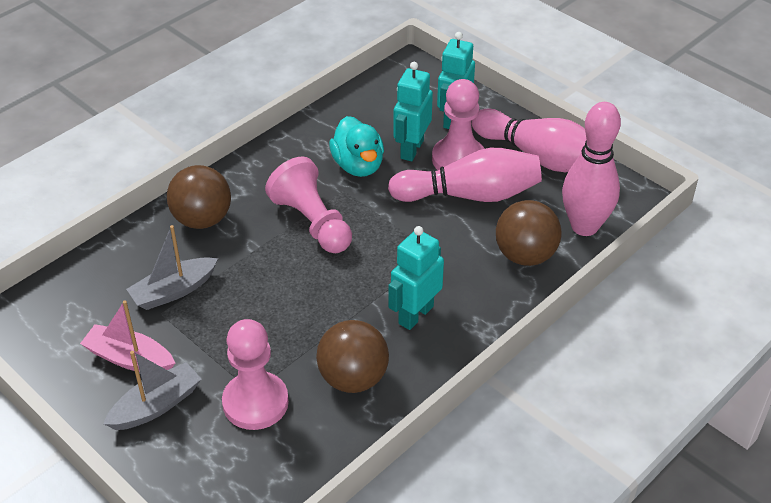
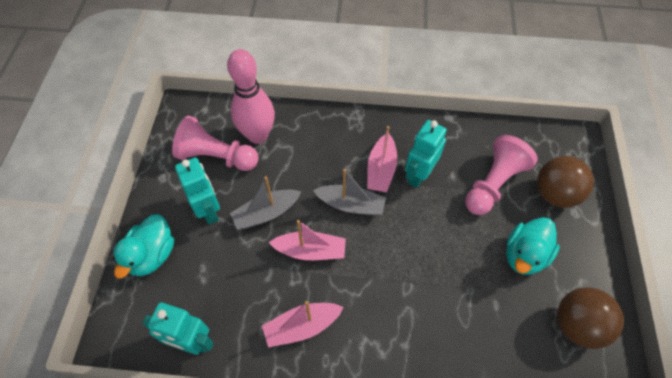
brown ball: [167,165,231,229] [316,320,389,393] [496,200,561,266] = 3 -> [537,156,594,208] [557,287,624,349] = 2
pink boat: [80,300,175,372] = 1 -> [262,301,344,348] [268,220,346,260] [367,126,397,192] = 3
pink bowling pin: [388,148,542,202] [471,108,587,172] [562,102,621,236] = 3 -> [227,49,275,144] = 1
pink pawn: [222,319,289,430] [265,157,352,253] [432,79,485,170] = 3 -> [172,116,259,171] [465,135,538,215] = 2
turquoise duck: [329,116,384,177] = 1 -> [113,214,174,278] [506,217,560,275] = 2

